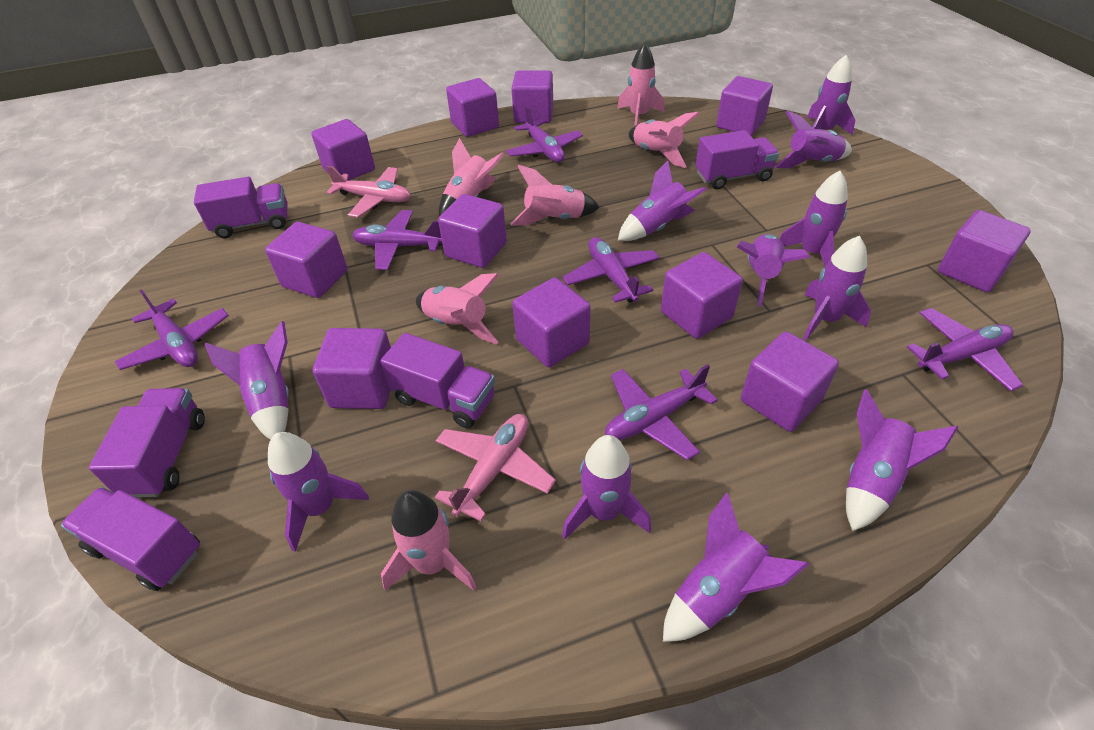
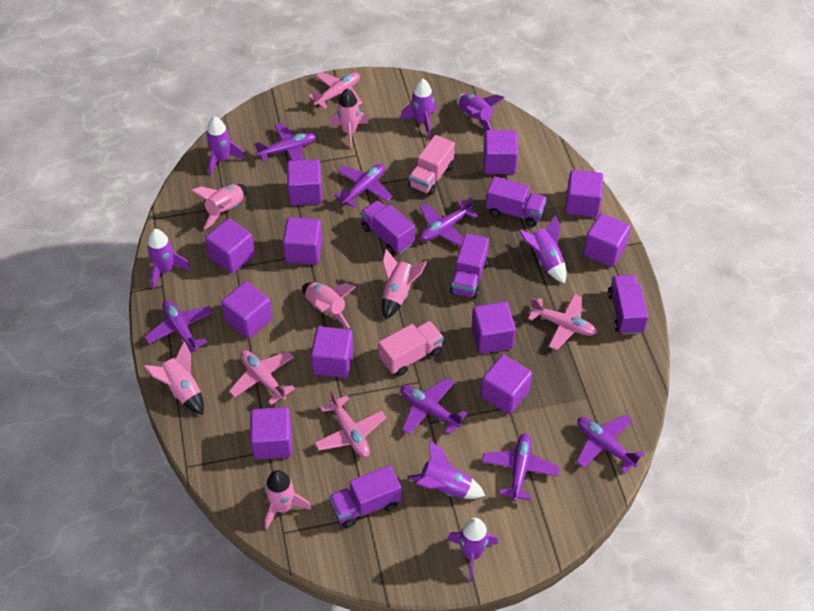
pink plane: [327,166,411,218] [435,414,556,521] = 2 -> [229,350,295,405] [308,72,362,109] [315,391,386,458] [528,294,597,350] = 4
pink truck: none = 0 -> [379,321,444,376] [409,135,455,196] = 2
purple plane: [115,289,229,370] [352,210,442,270] [506,106,583,162] [562,237,660,303] [605,364,718,460] [907,308,1023,391] = 6 -> [145,300,213,352] [255,123,316,162] [334,164,393,208] [401,378,467,435] [420,197,478,246] [482,433,560,501] [576,414,644,473] = 7
purple rocket: [205,321,289,440] [268,432,369,552] [562,435,651,540] [618,161,707,241] [663,493,809,642] [737,234,810,306] [775,111,852,168] [779,171,848,267] [803,236,871,341] [807,55,855,135] [846,389,958,531] = 11 -> [147,229,191,289] [206,116,245,175] [400,79,437,138] [408,441,485,499] [447,518,498,581] [457,93,505,130] [519,215,567,283] = 7

